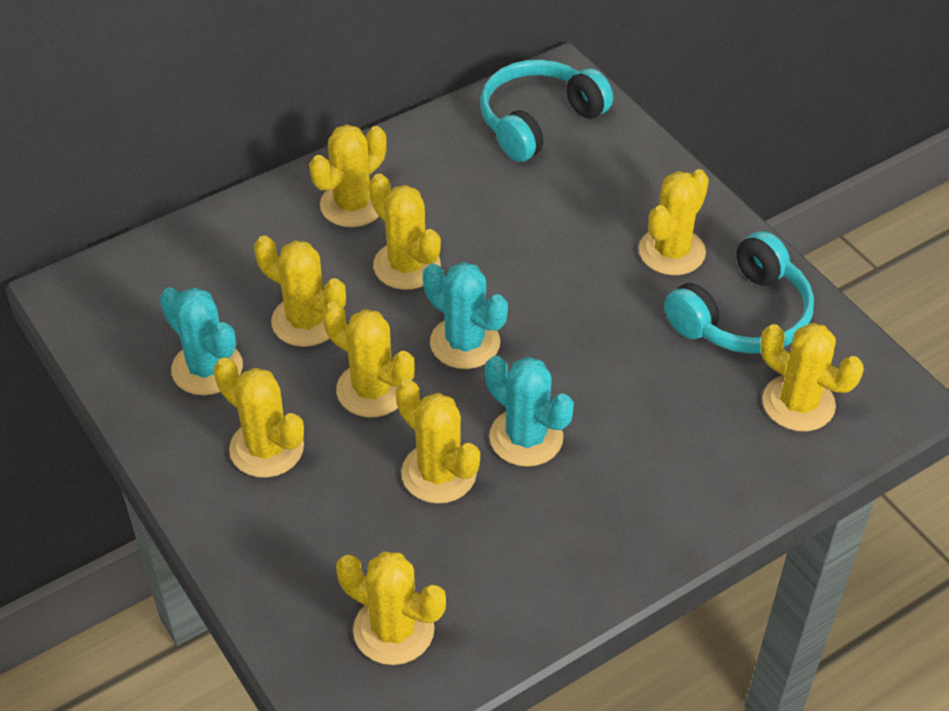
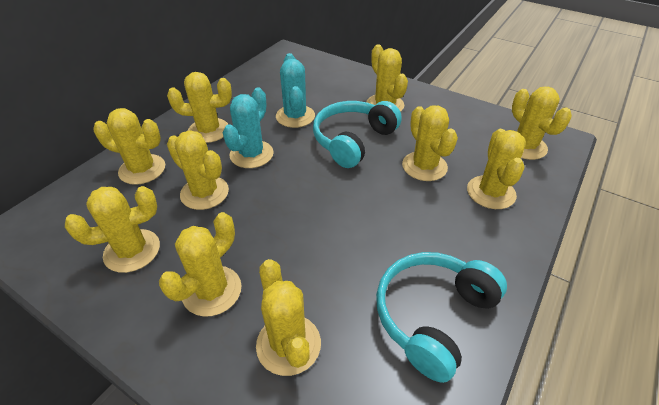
turquoise cactus: [160,287,243,395] [423,262,508,369] [485,355,574,467] = 3 -> [223,87,274,168] [276,53,315,128] = 2
yellow cactus: [214,358,304,478] [254,236,346,347] [309,125,387,227] [323,302,415,418] [336,552,446,665] [369,174,441,290] [396,379,480,504] [639,169,709,275] [760,323,864,431] = 9 -> [65,186,160,273] [93,108,165,185] [159,212,241,317] [167,72,232,143] [167,130,229,210] [256,259,321,376] [367,44,408,112] [402,106,458,181] [467,129,526,209] [512,87,572,160] = 10

